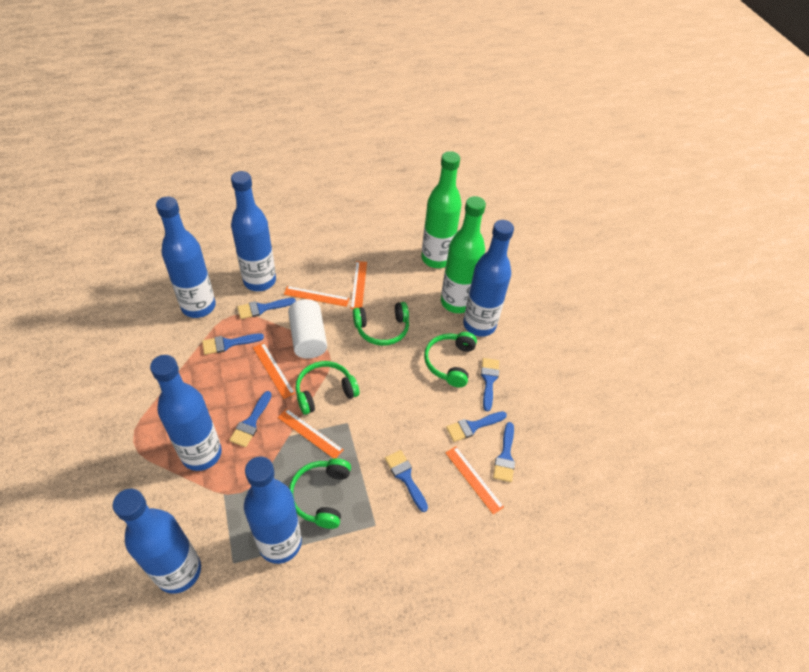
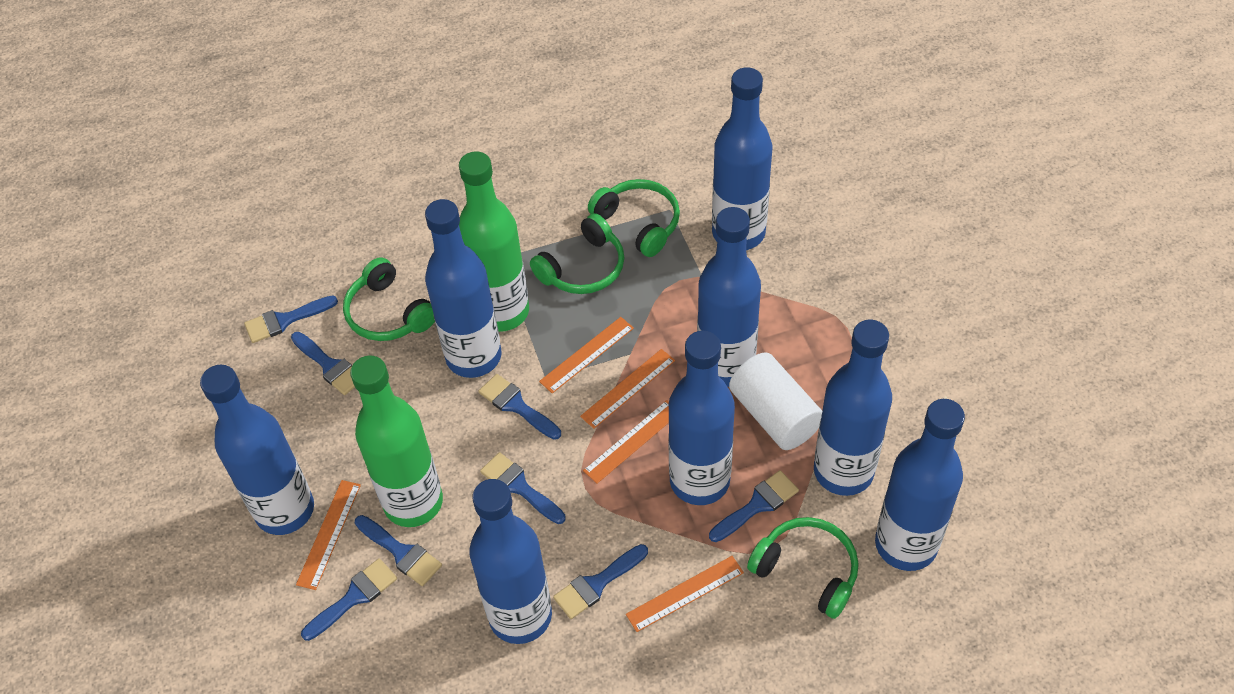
blue bottle: [112,489,201,594] [150,355,222,471] [156,197,216,318] [231,171,276,291] [244,456,302,564] [463,220,514,337] = 6 -> [200,365,314,535] [425,199,501,378] [469,479,552,644] [668,331,735,505] [697,207,761,387] [712,67,772,250] [814,320,892,496] [875,399,965,571] = 8
blue brush: [202,333,264,355] [229,391,272,447] [237,298,296,319] [385,450,428,512] [446,411,507,442] [481,358,499,411] [493,422,515,482] = 7 -> [244,295,338,343] [291,332,355,395] [301,558,397,641] [355,515,442,586] [478,374,561,440] [480,452,566,524] [553,544,648,619] [709,470,799,542] = 8

